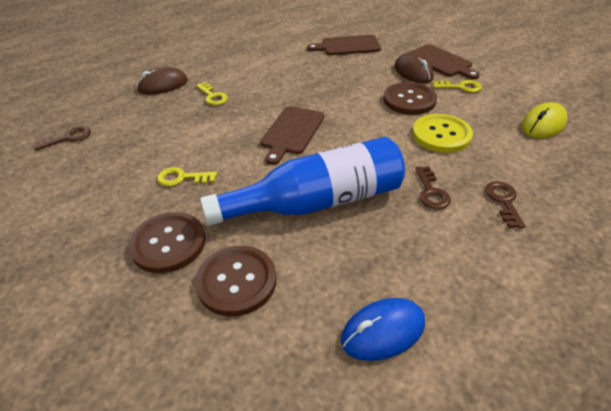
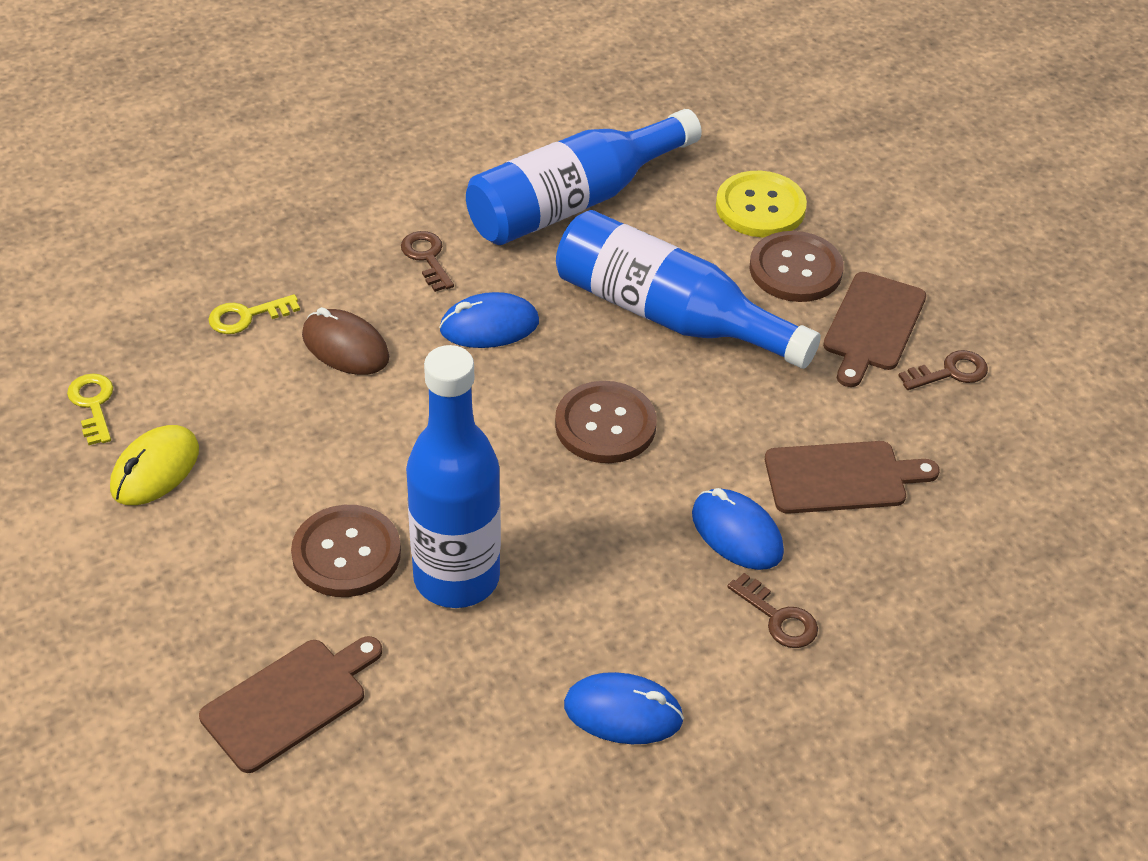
blue bottle: [200,137,405,226] = 1 -> [406,345,501,608] [466,109,702,245] [556,210,821,369] = 3
blue mouse: [341,298,425,361] = 1 -> [439,292,539,348] [564,672,684,744] [692,488,784,570] = 3
brown mouse: [137,67,188,95] [394,53,434,83] = 2 -> [302,307,389,375] = 1
yellow key: [157,167,217,187] [196,82,228,105] [433,80,482,93] = 3 -> [67,373,113,445] [208,294,300,334] = 2

